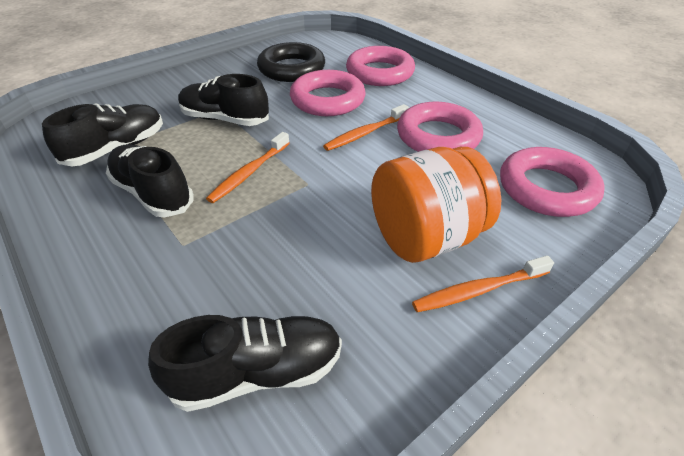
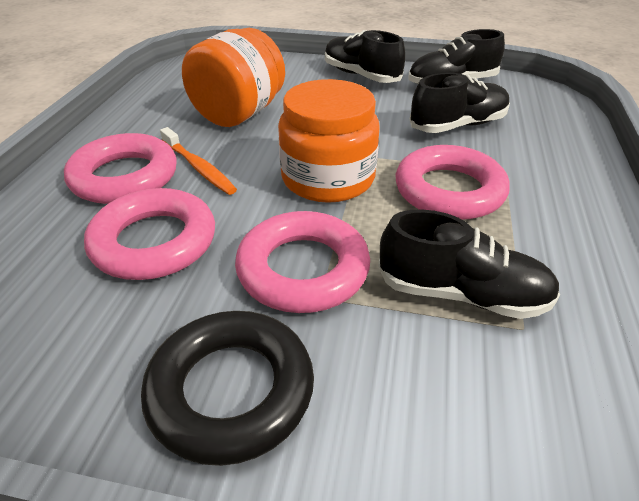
orange jar: [371,147,502,263] = 1 -> [182,28,285,127] [278,79,380,203] = 2
orange toothbrush: [206,132,290,203] [323,104,409,151] [412,255,554,312] = 3 -> [160,127,237,195] = 1

